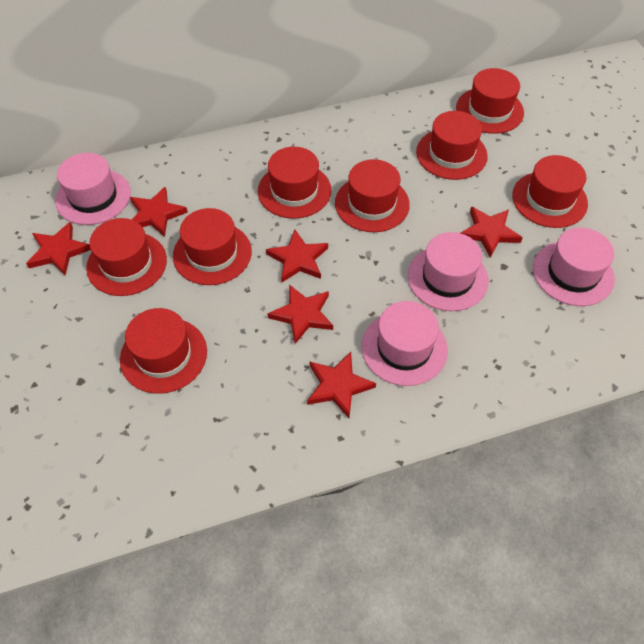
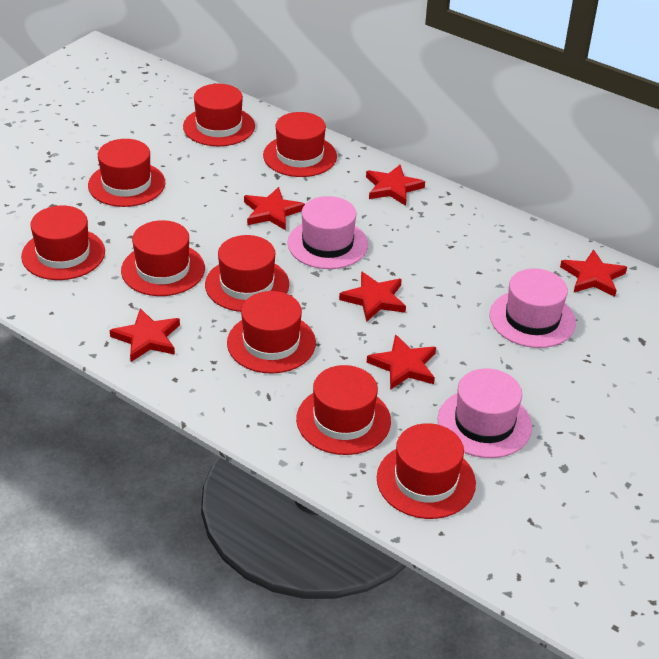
pink hat: [55,153,131,225] [361,301,448,386] [408,232,489,311] [533,228,615,306] = 4 -> [287,196,368,269] [437,369,532,458] [490,269,576,348] = 3
red hat: [86,218,167,296] [120,308,207,394] [173,208,252,285] [258,147,332,219] [335,159,410,232] [416,111,488,180] [456,68,524,134] [512,155,588,228] = 8 -> [21,205,105,280] [88,139,165,207] [121,220,205,296] [183,84,255,146] [205,235,289,312] [227,291,316,374] [263,112,337,177] [296,365,391,455] [377,423,476,519] = 9

